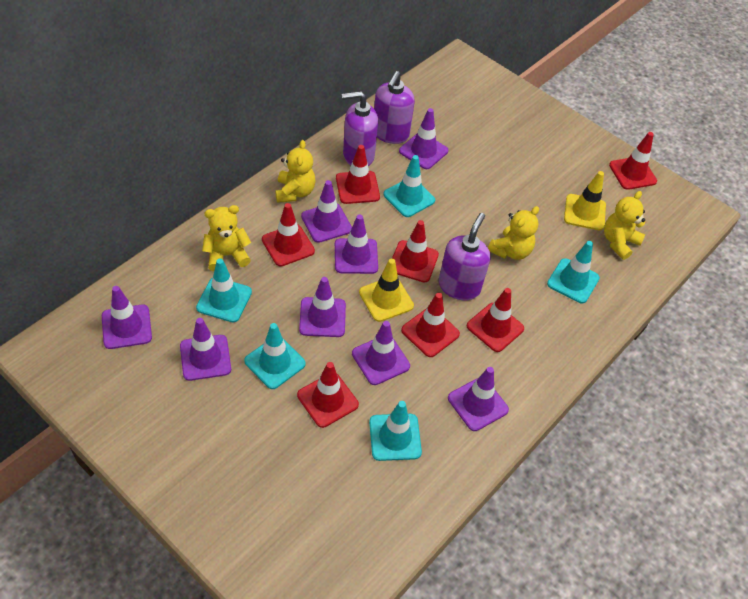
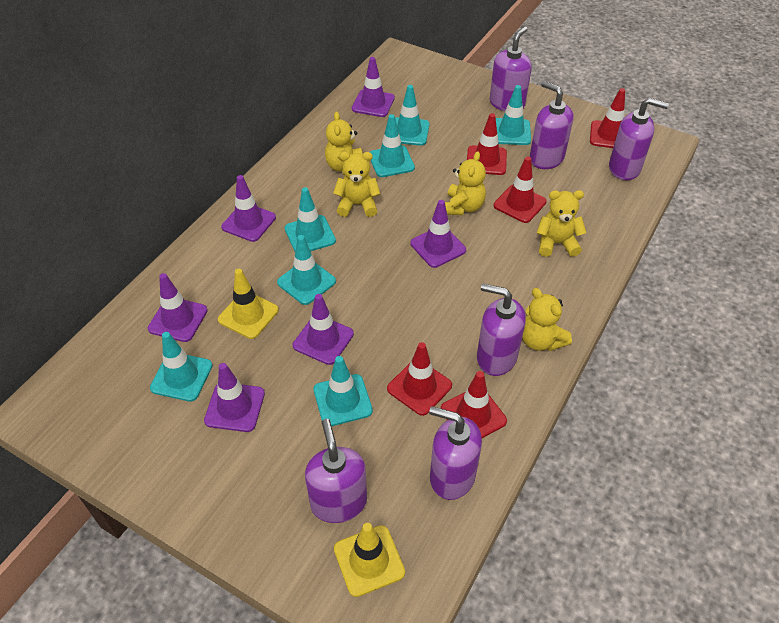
purple soap dispenser: [342,91,378,166] [374,71,415,144] [439,213,490,300] = 3 -> [305,419,367,523] [429,406,482,500] [477,283,526,376] [490,26,532,111] [530,81,573,169] [609,98,669,180] = 6
purple traffic cone: [102,286,152,349] [180,318,231,381] [299,277,346,337] [301,180,352,243] [335,215,378,274] [352,321,410,385] [399,108,448,169] [448,367,509,431] = 8 -> [148,273,208,342] [204,363,265,432] [221,175,276,242] [293,294,354,365] [352,57,395,117] [410,200,466,268] = 6
red traffic cone: [262,203,315,266] [297,362,359,428] [336,145,380,204] [392,220,439,283] [401,293,460,357] [467,288,524,352] [609,132,657,190] = 7 -> [387,342,452,416] [441,371,507,438] [467,113,507,175] [494,156,547,223] [590,88,625,148] = 5
turquoise traffic cone: [196,258,252,322] [244,323,306,389] [369,401,422,461] [383,155,435,217] [547,241,600,303] = 5 -> [150,332,213,402] [277,235,336,305] [285,187,336,252] [314,356,373,426] [370,114,415,177] [395,85,430,146] [496,85,531,145] = 7
yellow teddy bear: [202,205,251,272] [276,140,315,203] [488,206,539,260] [604,191,645,260] = 4 -> [325,112,363,175] [333,152,380,217] [445,151,486,215] [522,288,572,351] [537,190,587,257] = 5

